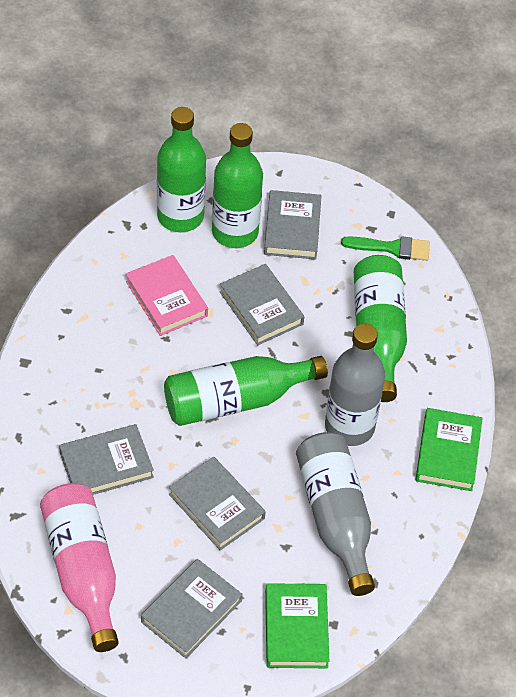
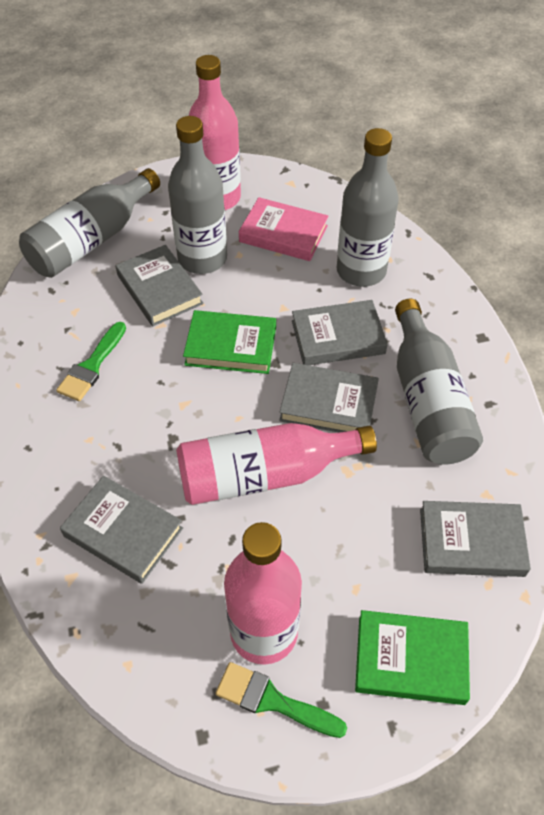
green bottle: [157,107,206,232] [164,356,328,426] [212,123,263,248] [354,255,407,402] = 4 -> none = 0
green brush: [341,236,430,261] = 1 -> [56,322,126,401] [216,662,347,738] = 2
grey bottle: [296,432,375,596] [325,323,385,446] = 2 -> [19,168,160,278] [168,116,227,274] [337,128,399,287] [395,299,483,465] = 4
pink bottle: [40,483,119,652] = 1 -> [176,423,377,505] [189,55,241,210] [224,522,302,665] = 3

